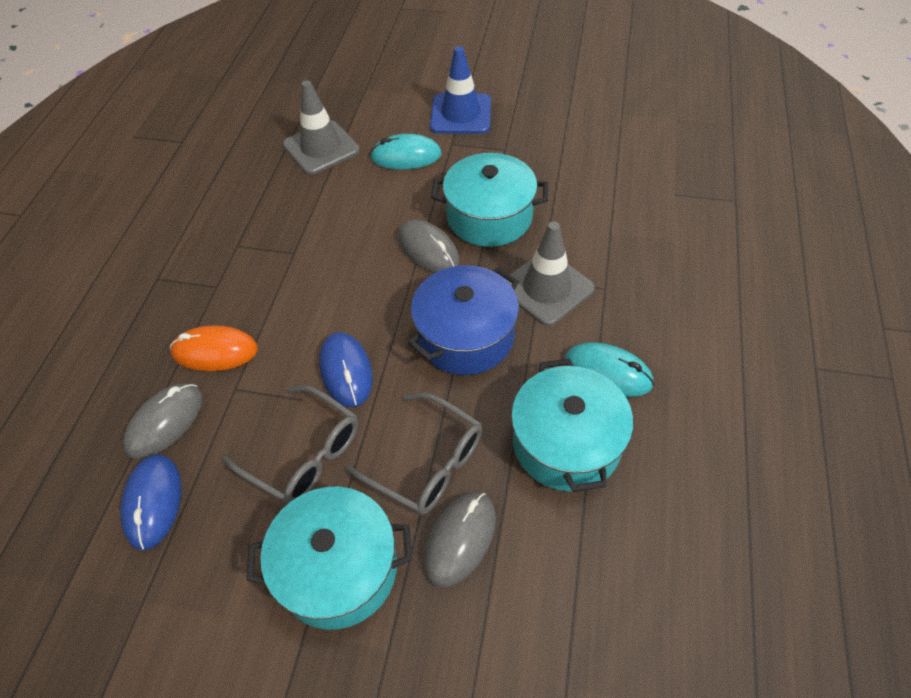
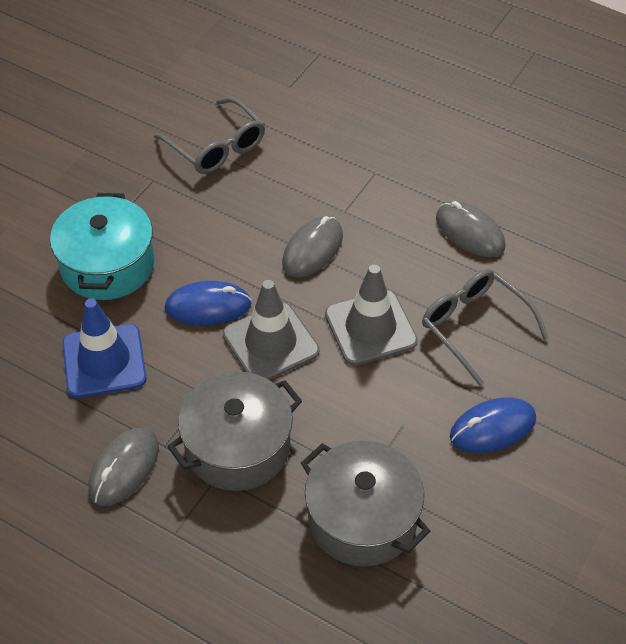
blue pot: [408,265,519,375] = 1 -> none = 0
grey pot: none = 0 -> [167,371,302,491] [301,441,430,567] = 2
orange mouse: [170,326,258,371] = 1 -> none = 0
turquoise mouse: [370,134,442,169] [565,342,654,397] = 2 -> none = 0
turquoise pot: [247,487,412,630] [431,153,548,247] [511,358,633,492] = 3 -> [50,193,154,300] = 1

